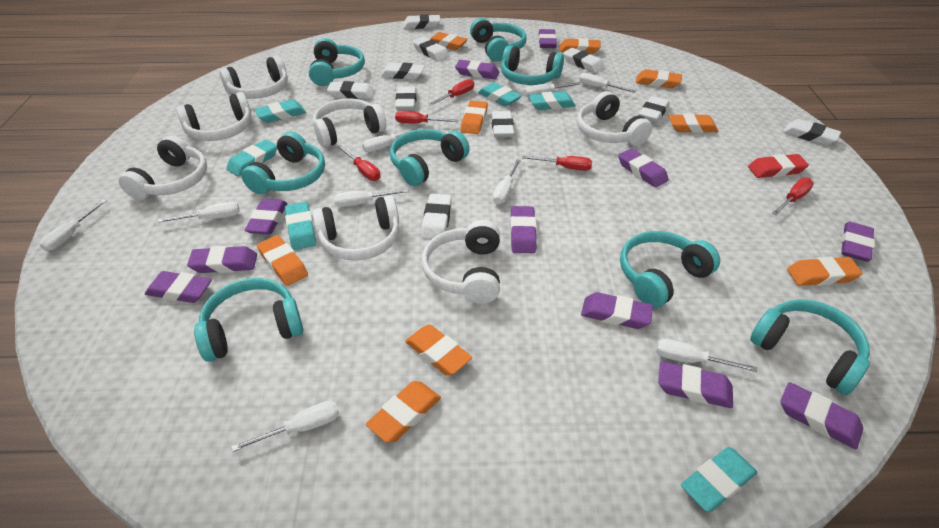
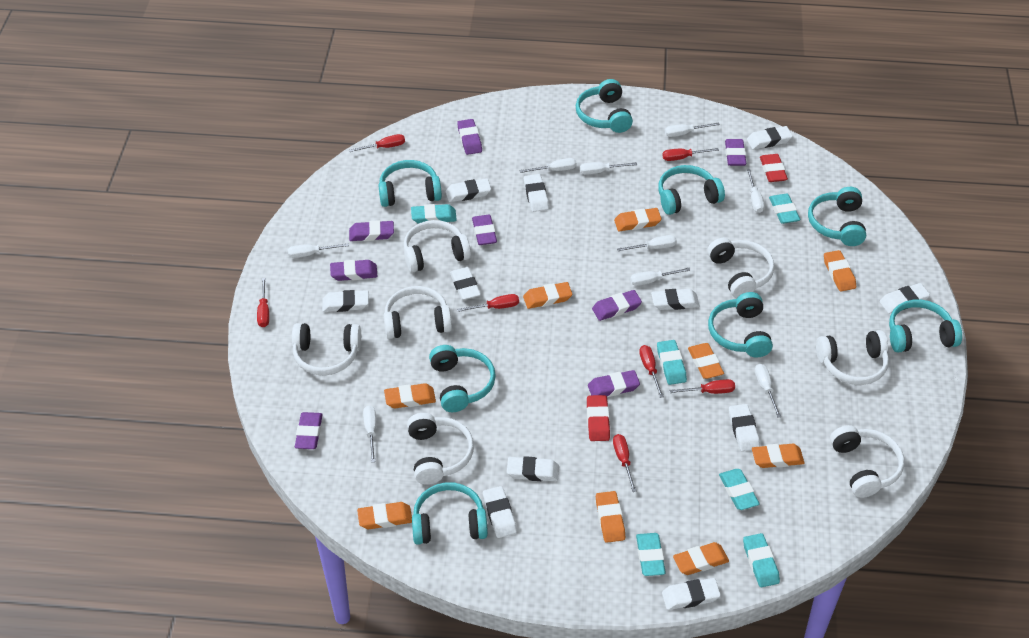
purple eraser: [145,271,212,303] [187,246,257,273] [245,199,287,235] [455,60,499,79] [510,206,537,253] [539,29,557,48] [581,292,653,329] [618,148,669,187] [658,361,733,408] [780,382,863,449] [841,222,875,262] = 11 -> [295,412,323,449] [330,260,377,281] [349,220,394,241] [457,119,482,155] [472,215,497,245] [588,370,640,397] [592,290,642,321] [725,139,746,166] = 8
red eraser: [748,154,809,178] = 1 -> [587,395,610,441] [760,154,788,182] = 2
red screwdriver: [338,145,380,181] [395,111,458,124] [428,79,474,106] [522,156,592,171] [772,178,814,215] = 5 -> [257,278,269,327] [349,134,405,152] [457,294,519,312] [613,434,637,492] [639,345,664,398] [662,148,719,161] [669,379,735,394] = 7
white eraser: [327,81,375,99] [381,62,425,80] [395,86,417,110] [403,14,440,29] [413,37,450,61] [421,194,452,239] [491,111,514,137] [563,48,604,73] [639,96,669,123] [783,119,841,145] = 10 -> [322,290,369,312] [446,178,491,202] [450,267,481,300] [483,486,517,538] [507,456,559,481] [524,174,549,212] [651,289,699,310] [662,578,721,610] [729,404,760,452] [747,126,793,149] [880,283,930,314] = 11

